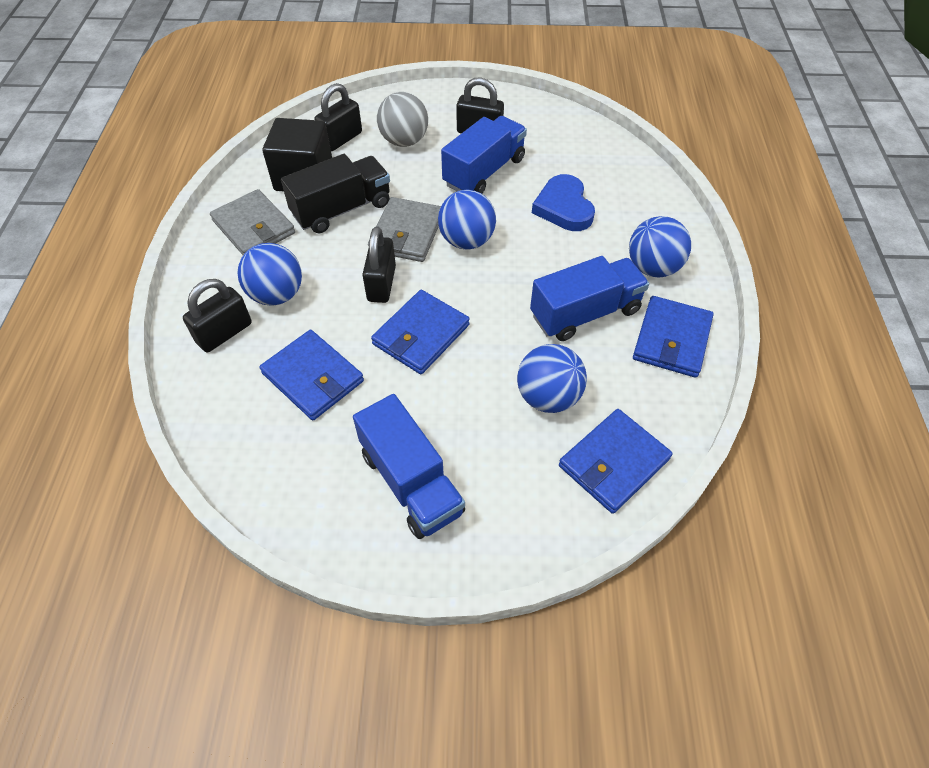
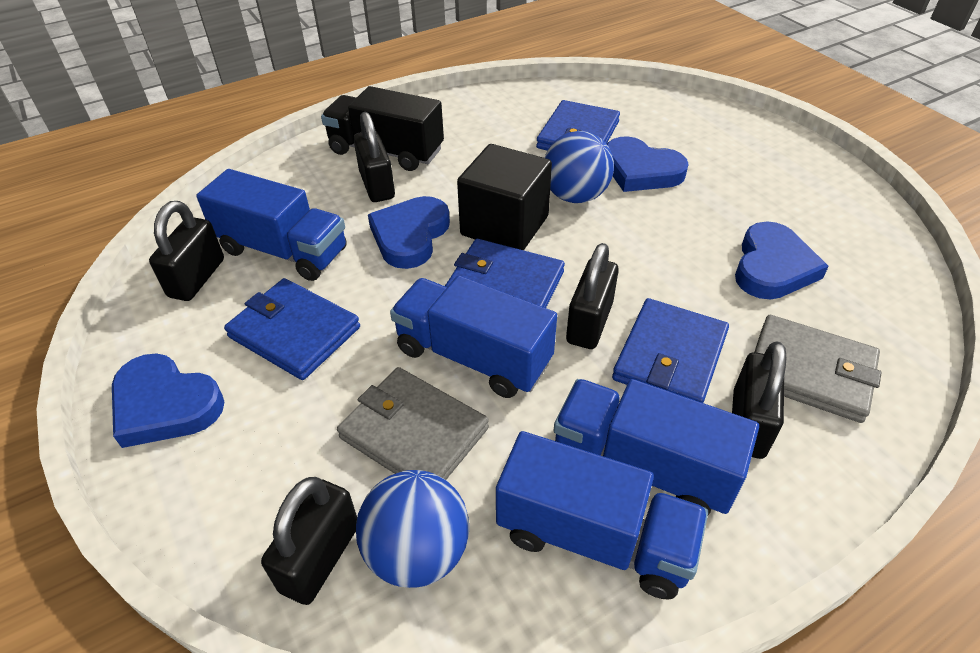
black padlock: [183,279,252,352] [314,83,362,152] [362,226,396,303] [456,78,504,133] = 4 -> [149,201,224,301] [261,477,357,605] [353,112,395,202] [566,243,619,349] [732,341,786,459] = 5
blue ball: [237,243,302,306] [438,190,496,250] [517,344,587,413] [629,216,691,278] = 4 -> [356,470,469,588] [544,131,614,203] = 2
blue heart: [532,174,595,231] = 1 -> [112,353,224,448] [368,196,450,269] [607,137,689,192] [735,222,829,300] = 4
blue truck: [353,394,465,539] [441,116,527,194] [530,256,649,341] = 3 -> [196,169,347,281] [390,276,557,398] [496,431,708,600] [554,379,759,515] = 4
grey ball: [377,92,428,147] = 1 -> none = 0

